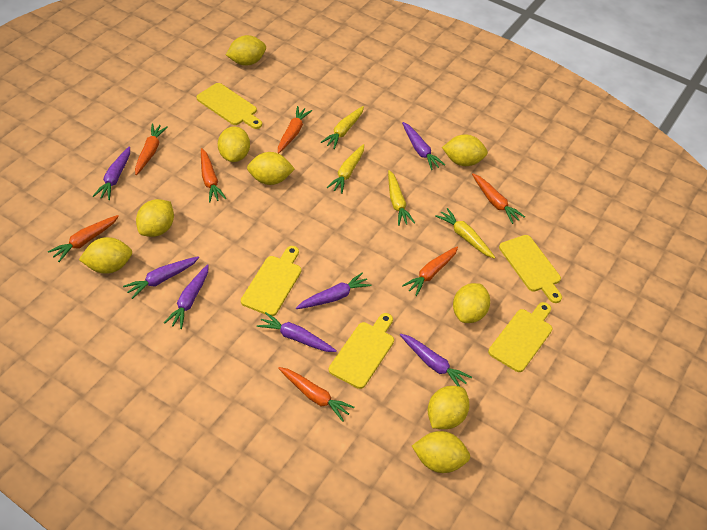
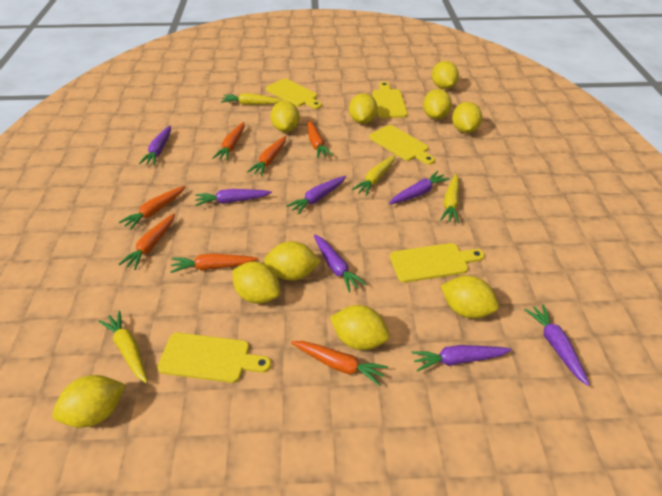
yellow lemon: [79,237,132,274] [136,199,174,237] [218,127,250,162] [226,35,266,66] [247,152,295,185] [412,431,470,473] [428,386,470,429] [442,134,488,166] [453,283,490,323] = 9 -> [52,375,126,428] [232,262,280,304] [264,241,321,281] [270,101,300,132] [330,305,390,350] [349,93,378,124] [423,89,452,120] [432,61,459,89] [441,276,499,319] [452,102,482,133] = 10

